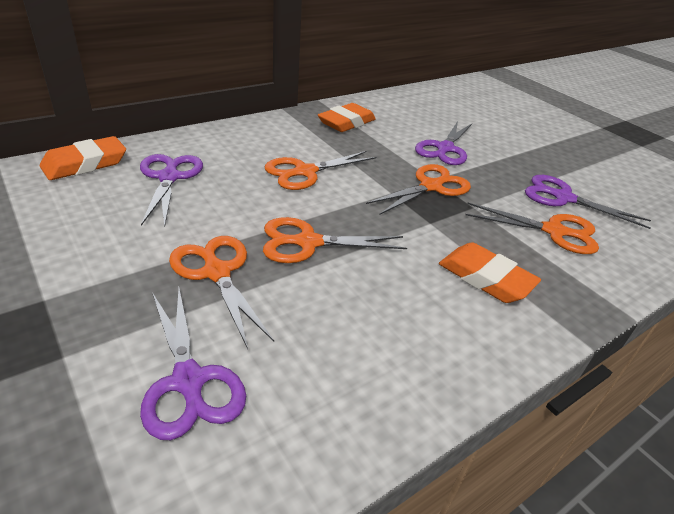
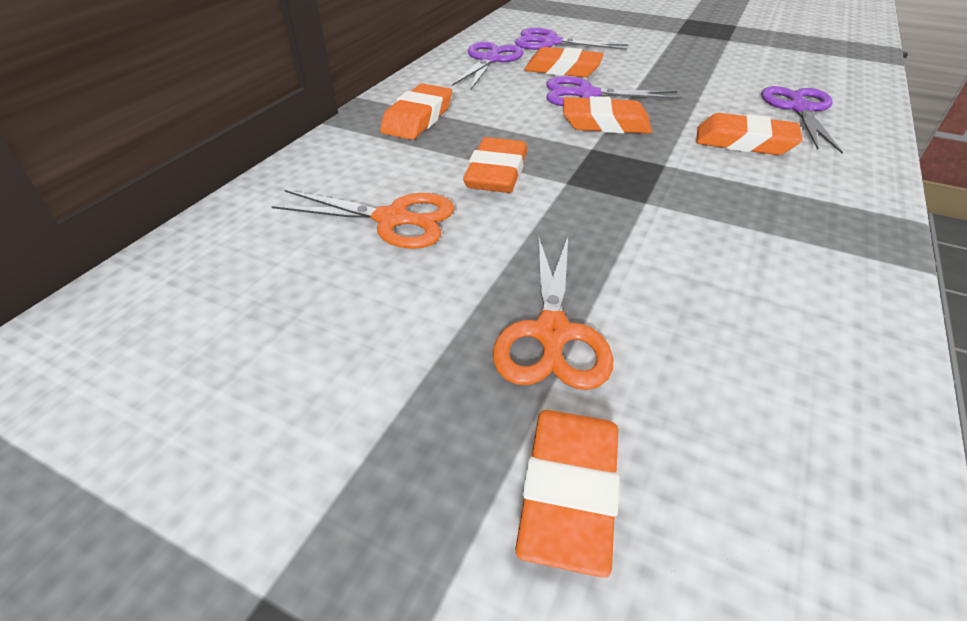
orange eraser: [40,136,126,180] [318,103,375,132] [439,242,541,303] = 3 -> [380,84,452,140] [463,137,527,193] [515,410,620,578] [524,47,604,77] [563,96,652,134] [696,113,803,155] = 6
orange scissors: [169,236,274,349] [263,217,407,263] [265,151,376,190] [366,164,471,215] [465,203,599,254] = 5 -> [271,190,454,249] [493,235,613,390] = 2

